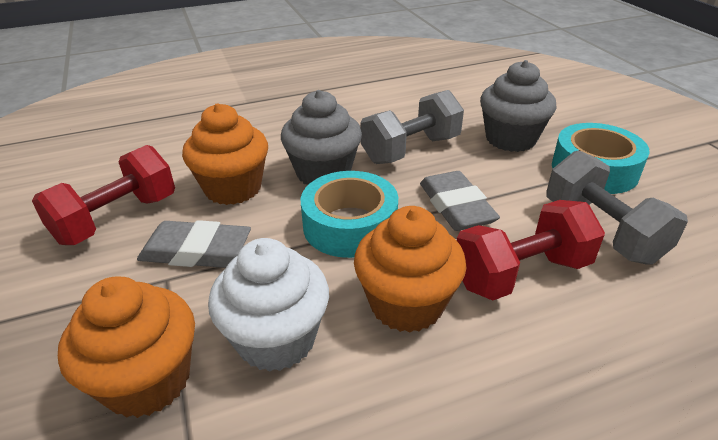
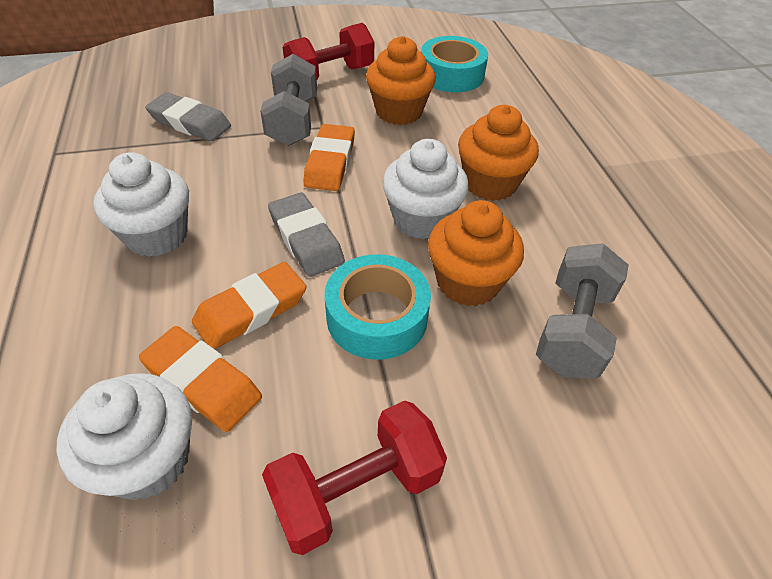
grey cupcake: [281,90,362,185] [480,60,557,152] = 2 -> none = 0
orange eraser: none = 0 -> [139,326,262,432] [192,262,307,349] [303,124,355,191] = 3
white cupcake: [208,238,329,372] = 1 -> [56,373,192,500] [93,152,189,257] [382,139,469,239] = 3

